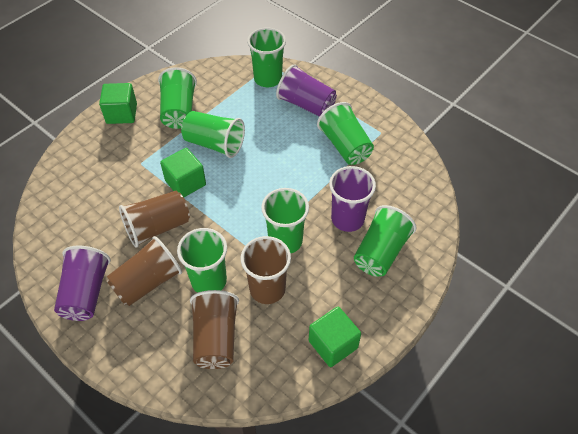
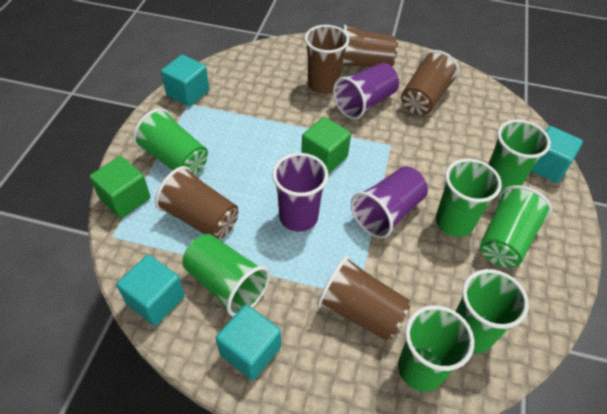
brown cup: [106,236,182,306] [119,191,190,247] [190,290,239,369] [241,236,291,304] = 4 -> [155,166,238,239] [305,25,349,94] [317,256,411,341] [342,25,398,67] [401,50,459,115] = 5
green cube: [99,83,137,124] [160,148,206,197] [309,307,361,367] = 3 -> [90,156,151,218] [301,117,351,174] = 2
turquoise cube: none = 0 -> [116,255,185,326] [161,55,209,107] [216,305,281,380] [531,126,583,183] = 4

